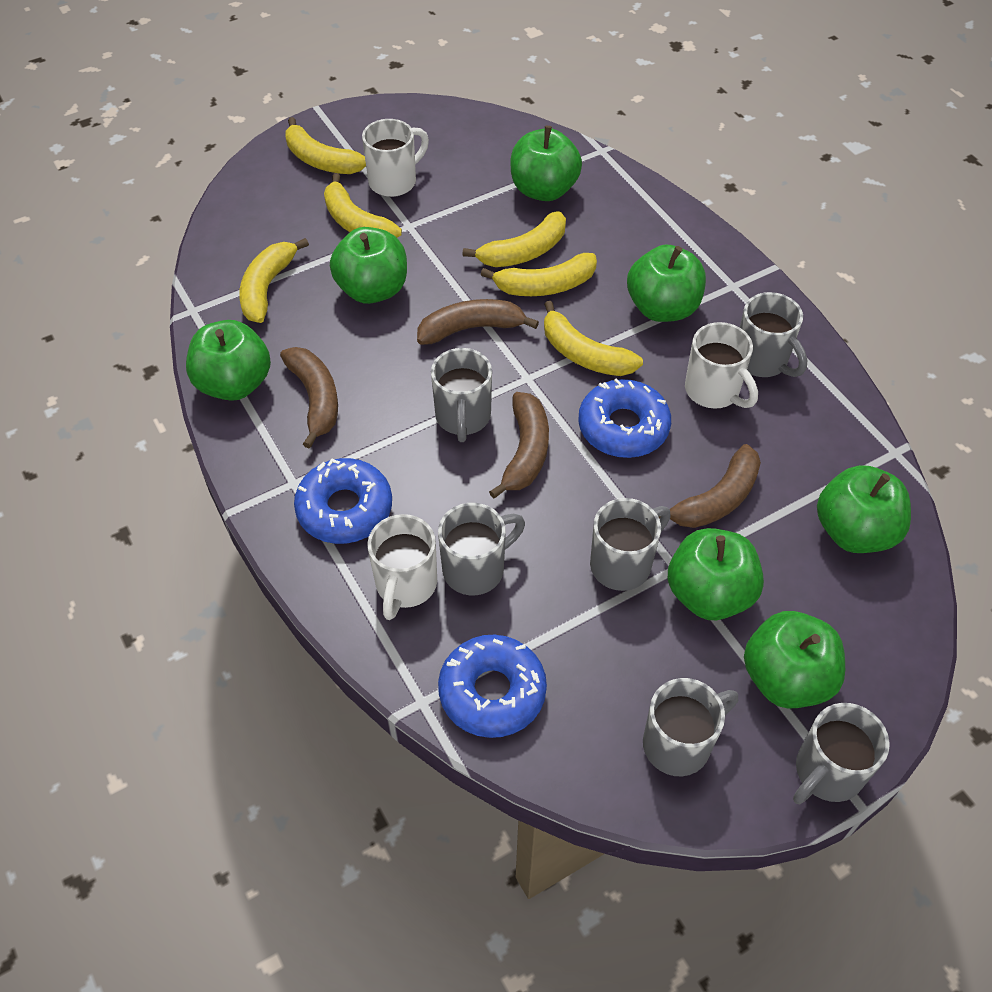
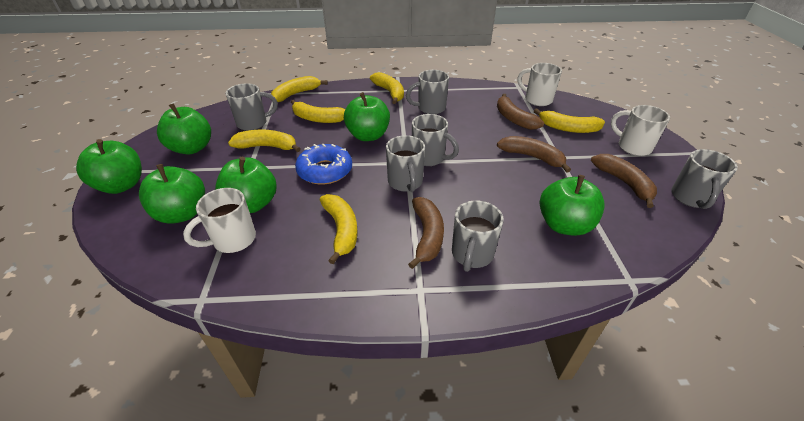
blue donut: [294,458,392,544] [438,635,547,738] [578,378,671,458] = 3 -> [295,144,352,185] = 1
green apple: [186,320,271,401] [330,227,407,304] [511,126,582,201] [627,244,706,322] [668,528,764,620] [744,611,845,709] [817,465,911,553] = 7 -> [76,139,142,194] [139,164,205,224] [157,103,211,154] [215,157,276,213] [344,92,390,141] [540,175,605,236] = 6

